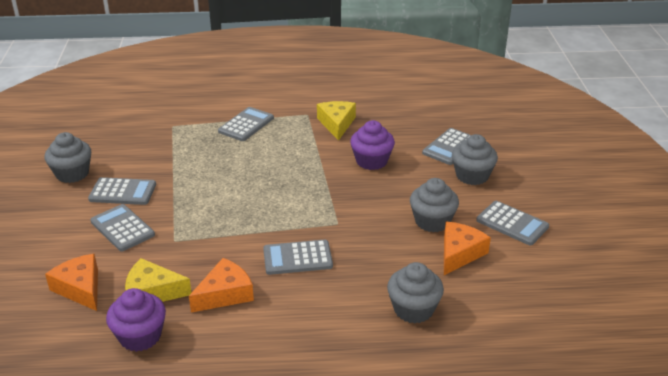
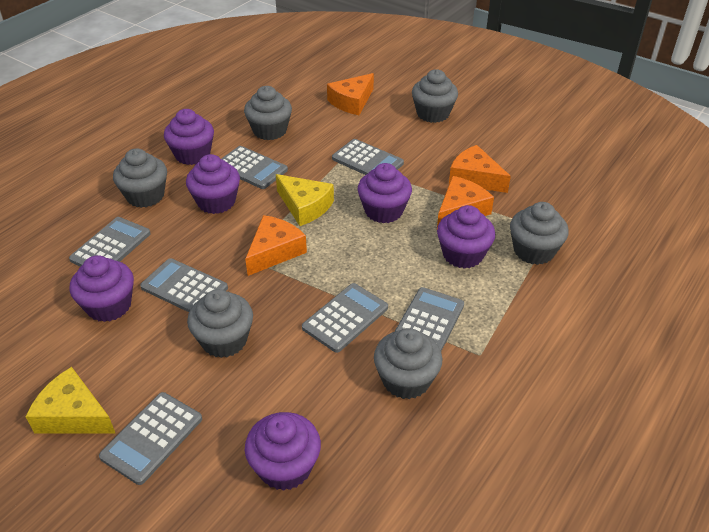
grey calculator: [88,177,156,205] [90,204,155,252] [218,107,274,141] [263,240,333,275] [422,128,471,165] [476,201,549,245] = 6 -> [69,217,151,267] [99,392,202,485] [140,258,228,312] [221,146,288,189] [302,283,388,353] [332,139,404,175] [394,287,464,351] = 7
grey cupcake: [45,132,91,183] [387,262,444,323] [410,178,459,232] [452,134,498,185] = 4 -> [113,148,167,208] [187,289,253,358] [244,86,292,140] [374,328,443,399] [412,69,458,123] [510,202,569,265] = 6
orange cheese: [45,254,98,311] [189,258,254,313] [444,221,491,275] = 3 -> [245,215,307,276] [327,73,374,115] [437,176,494,228] [449,145,511,193] = 4
purple cupcake: [106,288,166,352] [350,120,395,170] = 2 -> [70,255,134,322] [164,109,214,165] [186,154,240,214] [245,412,321,491] [358,163,412,223] [437,205,495,269] = 6

